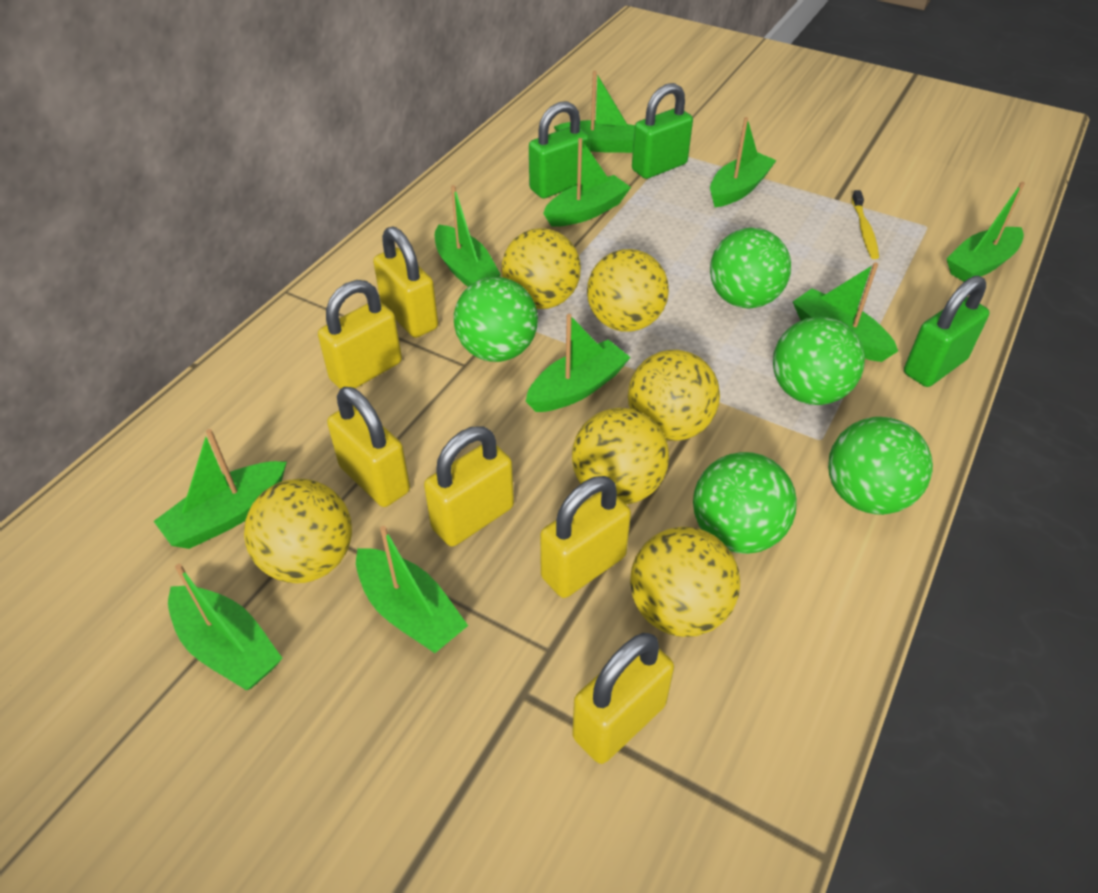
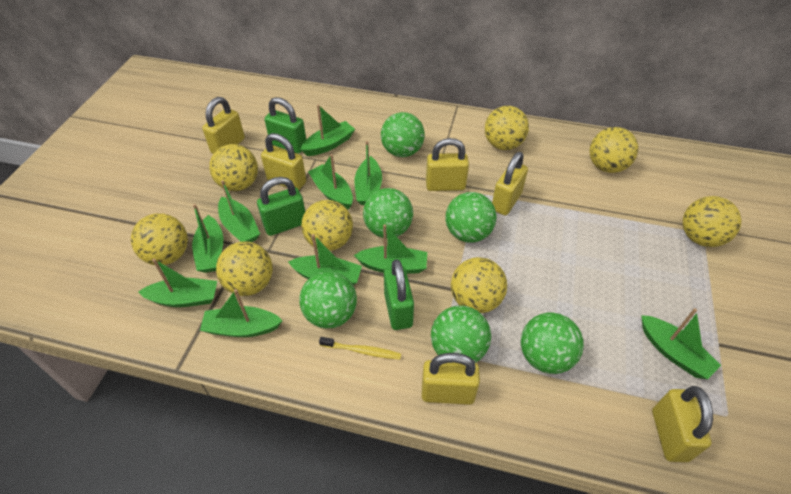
green ball: [454,277,538,362] [693,452,797,554] [710,228,791,309] [773,317,865,405] [828,417,933,515] = 5 -> [299,271,357,329] [363,188,413,238] [381,112,425,157] [431,305,491,363] [446,192,497,243] [521,313,584,374] = 6
yellow ball: [244,479,352,583] [501,228,581,309] [572,408,669,505] [587,249,669,332] [628,350,720,441] [630,527,740,637] = 6 -> [131,213,188,265] [209,144,258,191] [216,241,273,296] [301,200,353,251] [451,257,507,313] [485,106,529,150] [590,127,638,173] [683,196,741,247] = 8

